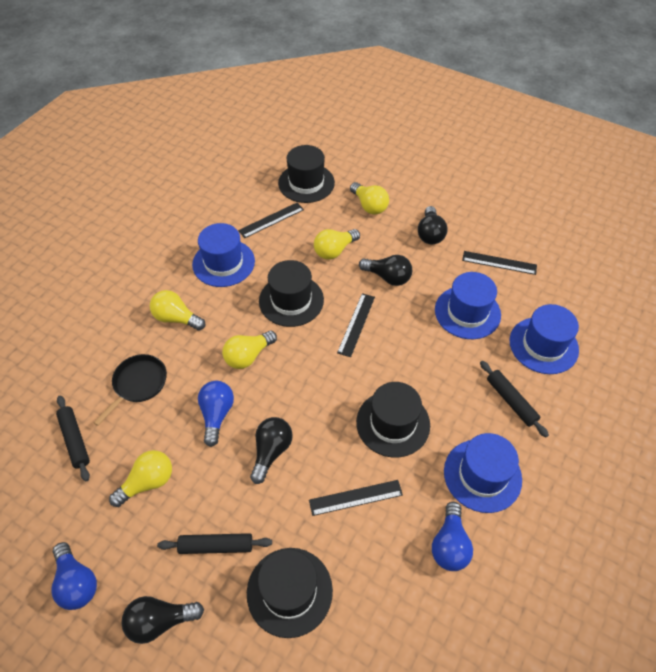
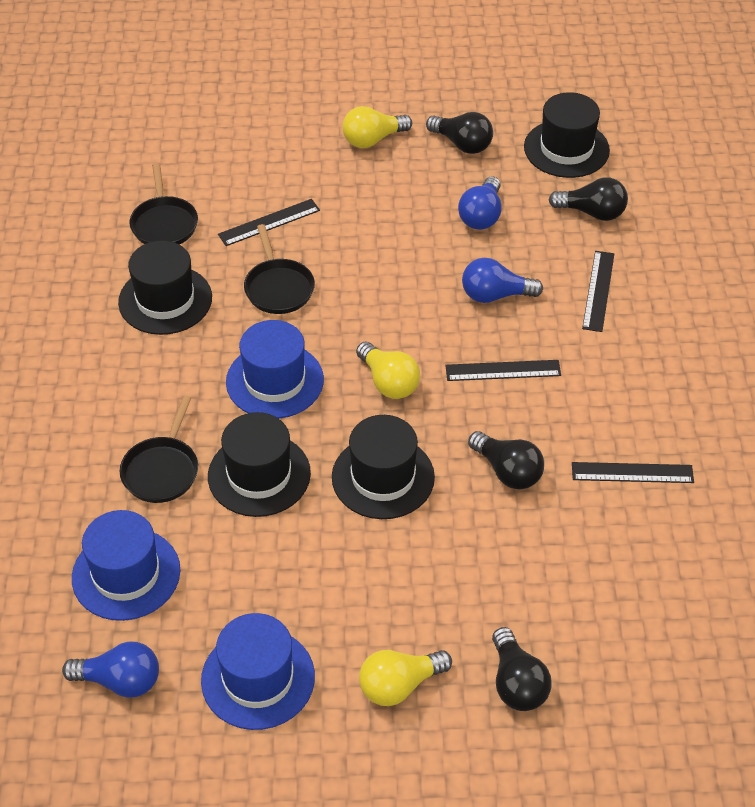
black pan: [93,354,167,426] = 1 -> [120,396,198,503] [130,163,198,245] [244,224,315,314] = 3
black rolling pin: [56,395,90,482] [157,533,272,554] [480,361,549,437] = 3 -> none = 0
blue hat: [192,223,255,287] [435,272,501,339] [444,433,522,513] [510,304,579,374] = 4 -> [72,510,180,621] [201,613,315,730] [226,320,324,419] = 3
yellow light bulb: [109,450,172,507] [150,290,205,331] [222,331,277,369] [314,229,360,260] [350,182,389,215] = 5 -> [343,106,412,148] [356,342,420,399] [359,650,452,706] = 3

